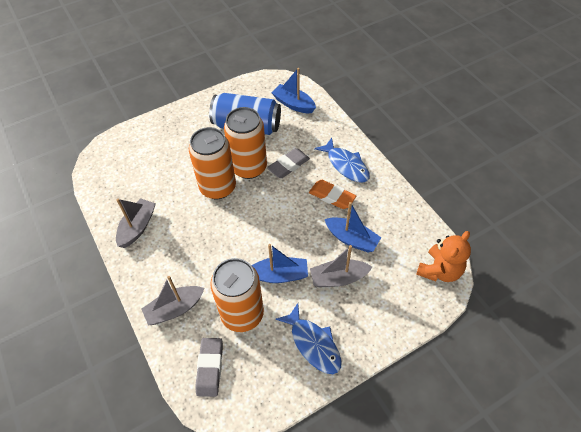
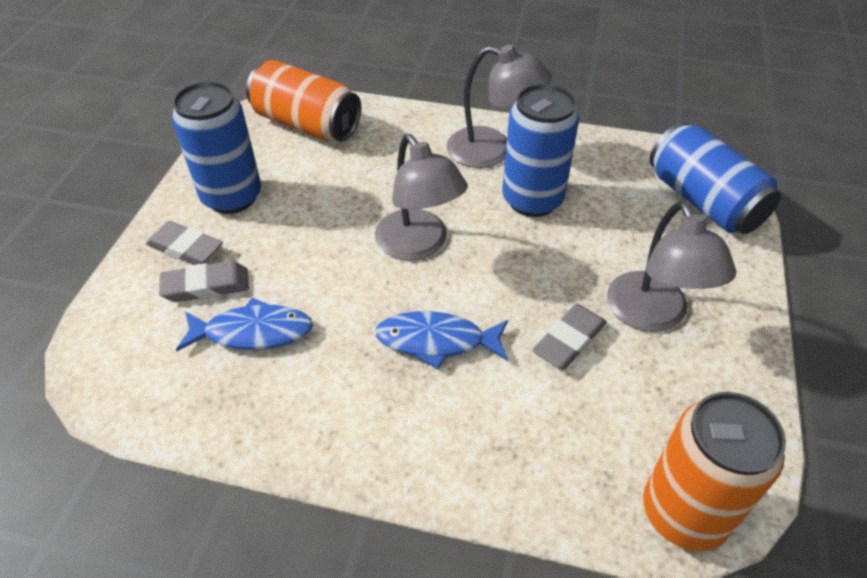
blue boat: [252,244,308,283] [271,68,316,113] [325,202,381,252] = 3 -> none = 0
blue can: [209,93,281,135] = 1 -> [172,81,261,214] [502,84,579,217] [650,122,781,234] = 3
grey boat: [116,198,156,248] [142,276,205,326] [310,245,372,287] = 3 -> none = 0
grey eraser: [195,338,223,397] [267,148,310,178] = 2 -> [146,221,223,265] [159,261,249,302] [532,304,607,369] = 3
grey lamp: none = 0 -> [375,134,468,261] [447,45,552,168] [607,201,736,332] = 3
orange can: [189,127,236,199] [210,258,264,332] [224,107,267,179] = 3 -> [246,60,361,142] [643,392,786,551] = 2
orange eraser: [309,180,356,209] = 1 -> none = 0
orange teddy bear: [416,231,471,282] = 1 -> none = 0

